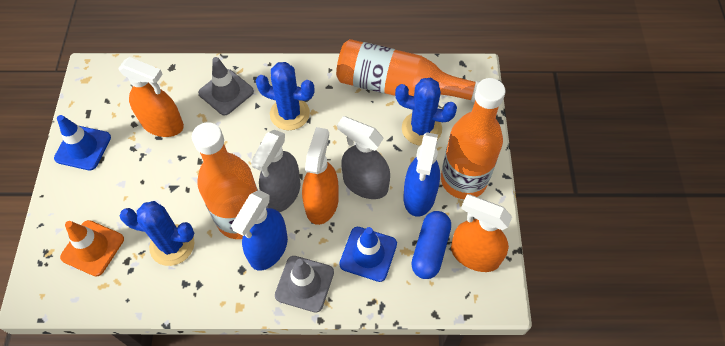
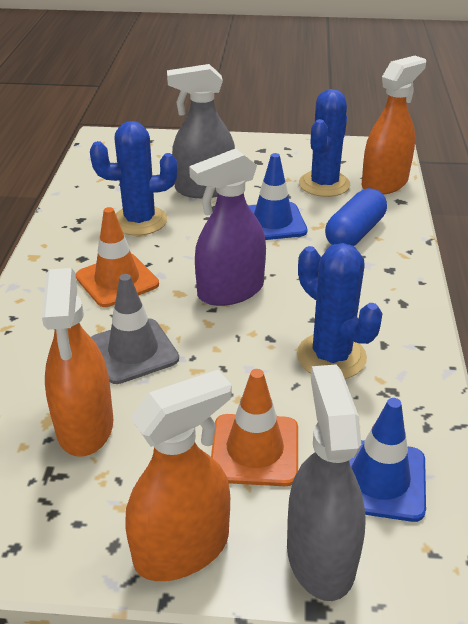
blue spray bottle: [231,190,288,271] [403,132,440,217] = 2 -> none = 0
grey traffic cone: [198,57,254,116] [275,256,334,313] = 2 -> [91,274,179,384] = 1
orange bottle: [192,122,258,239] [336,39,480,103] [441,78,505,199] = 3 -> none = 0
orange traffic cone: [60,220,124,277] = 1 -> [76,207,159,307] [211,369,298,486] = 2
purple spray bottle: none = 0 -> [189,148,266,306] = 1

